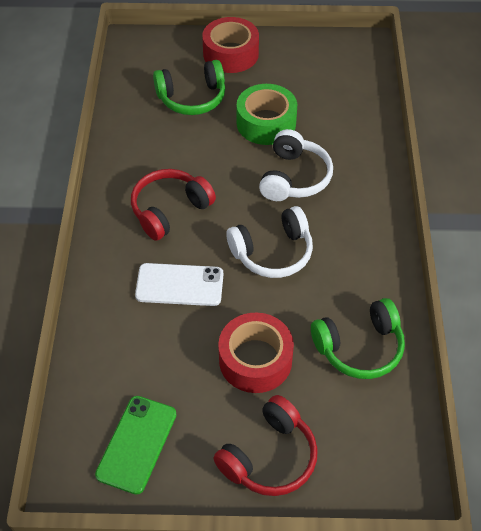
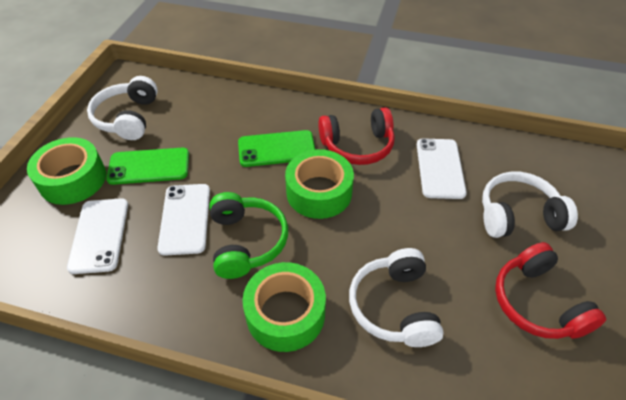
green headphones: [153,60,225,115] [311,298,405,379] = 2 -> [209,192,288,279] = 1
green phone: [95,396,177,495] = 1 -> [106,148,189,185] [238,130,315,167] = 2
green tape: [237,84,297,145] = 1 -> [27,137,106,205] [243,262,326,352] [285,149,354,219] = 3
red tape: [202,17,259,73] [218,312,294,393] = 2 -> none = 0
white headphones: [226,206,313,278] [259,129,333,201] = 2 -> [87,76,158,140] [349,248,444,347] [482,172,578,238] = 3
white phone: [135,263,223,306] = 1 -> [67,198,128,274] [157,184,210,256] [417,139,467,199] = 3

